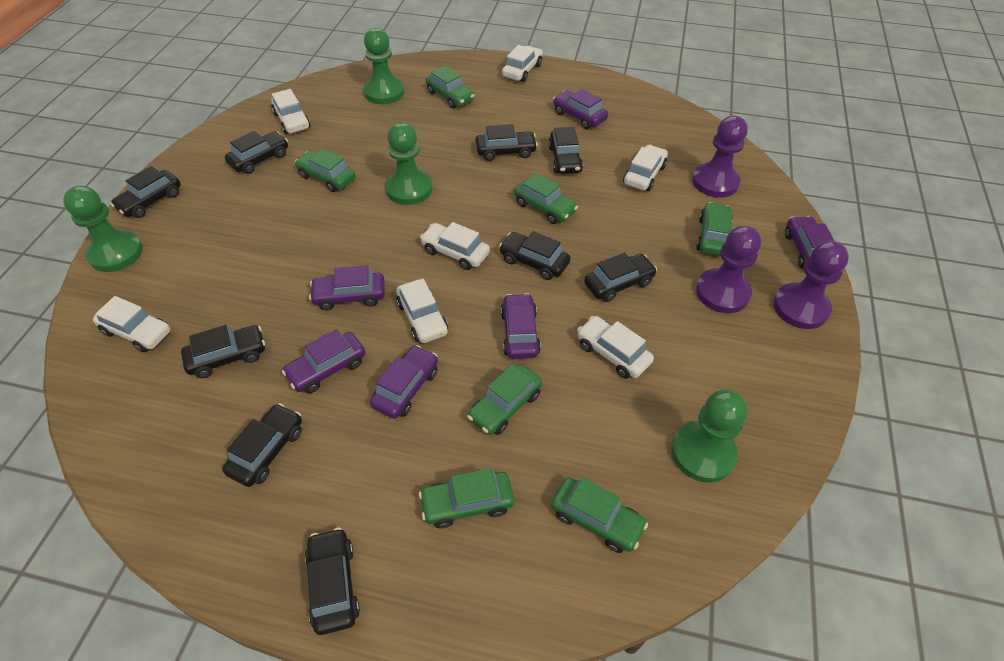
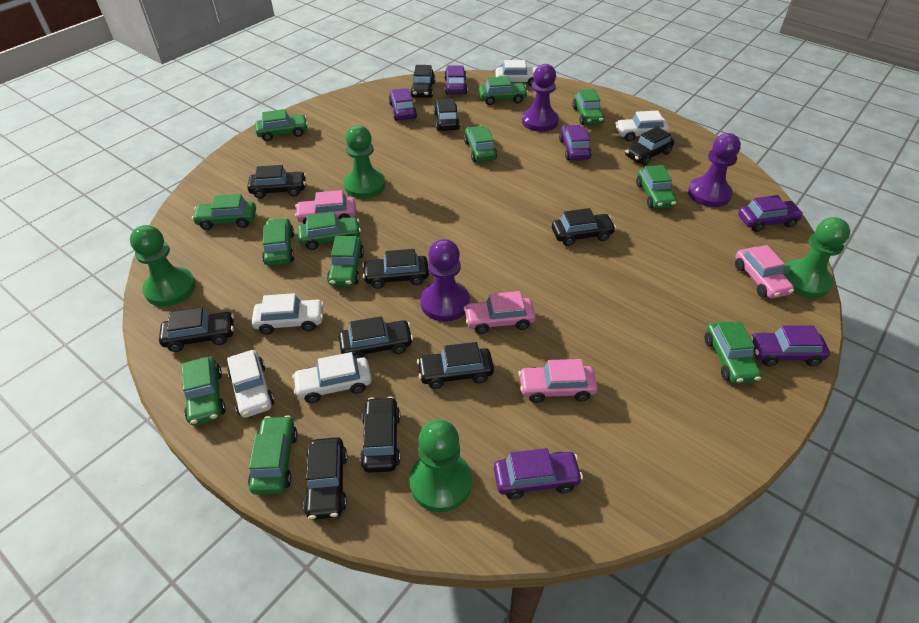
black car: [110,166,181,218] [181,325,265,378] [222,403,302,487] [225,131,288,174] [305,528,360,635] [476,124,538,161] [499,231,570,280] [548,127,583,174] [584,253,657,302] = 9 -> [159,308,234,352] [247,165,306,199] [303,437,348,520] [339,316,413,359] [360,397,401,473] [362,249,429,289] [410,65,435,98] [417,342,494,389] [434,98,460,131] [552,208,616,246] [625,127,675,166] = 11
green car: [295,149,356,192] [419,468,514,528] [426,66,475,109] [467,364,542,435] [514,173,578,224] [551,477,648,553] [696,202,733,256] = 7 -> [182,356,226,425] [192,194,256,230] [248,415,298,495] [255,109,308,141] [262,218,294,266] [298,212,361,250] [327,236,364,286] [464,126,497,162] [479,77,528,105] [572,89,604,125] [636,165,677,209] [705,321,762,384] = 12
pink car: none = 0 -> [295,190,356,224] [464,291,536,334] [518,359,598,403] [735,245,794,299] = 4
white car: [93,296,170,352] [271,89,311,134] [396,279,448,343] [420,222,490,270] [502,45,543,82] [577,316,654,379] [623,145,668,191] = 7 -> [227,350,274,418] [252,293,324,335] [292,352,372,403] [496,60,537,86] [616,111,670,141] = 5

